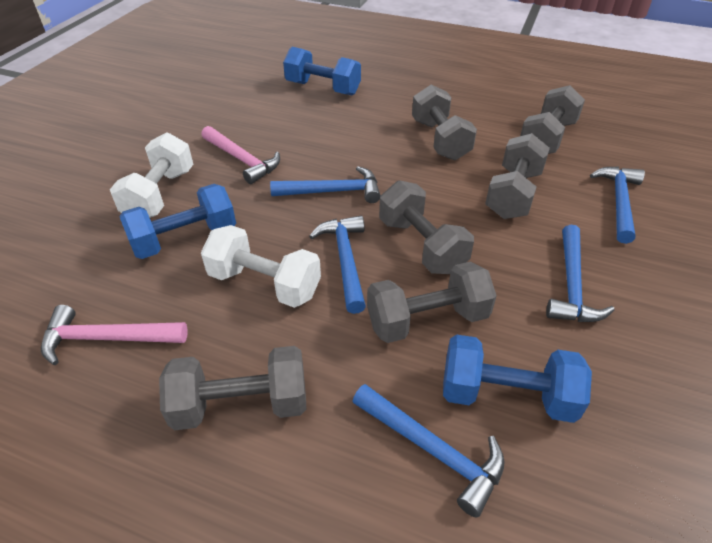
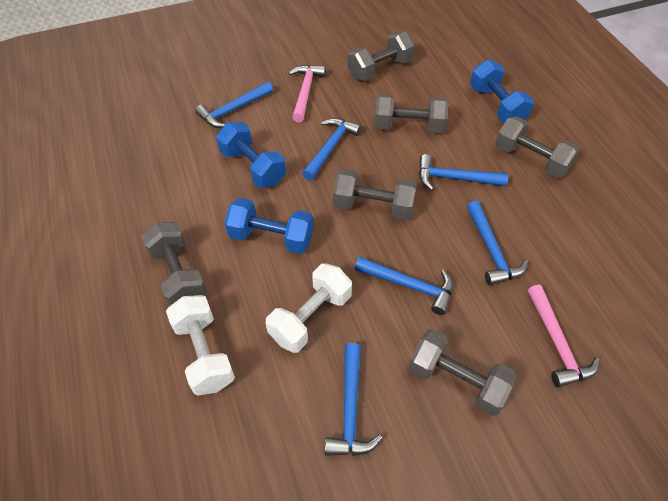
blue hammer: [270,166,380,203] [309,216,366,314] [352,384,505,518] [546,225,615,322] [590,167,645,244] = 5 -> [196,82,273,128] [302,118,362,180] [325,343,382,456] [355,257,453,315] [419,154,509,190] [467,201,528,285] = 6

